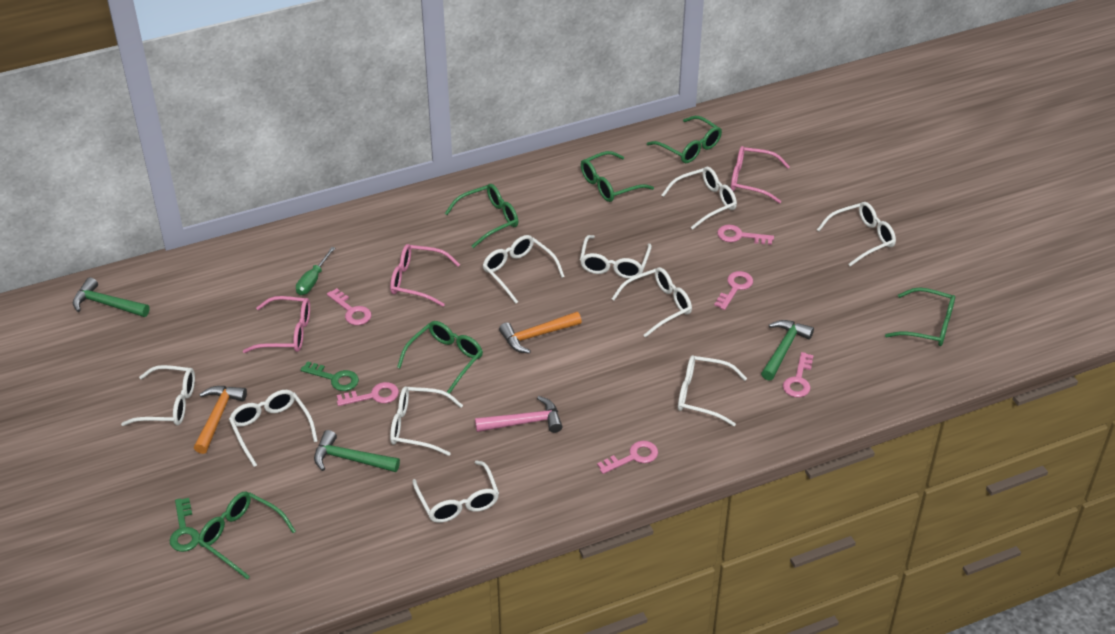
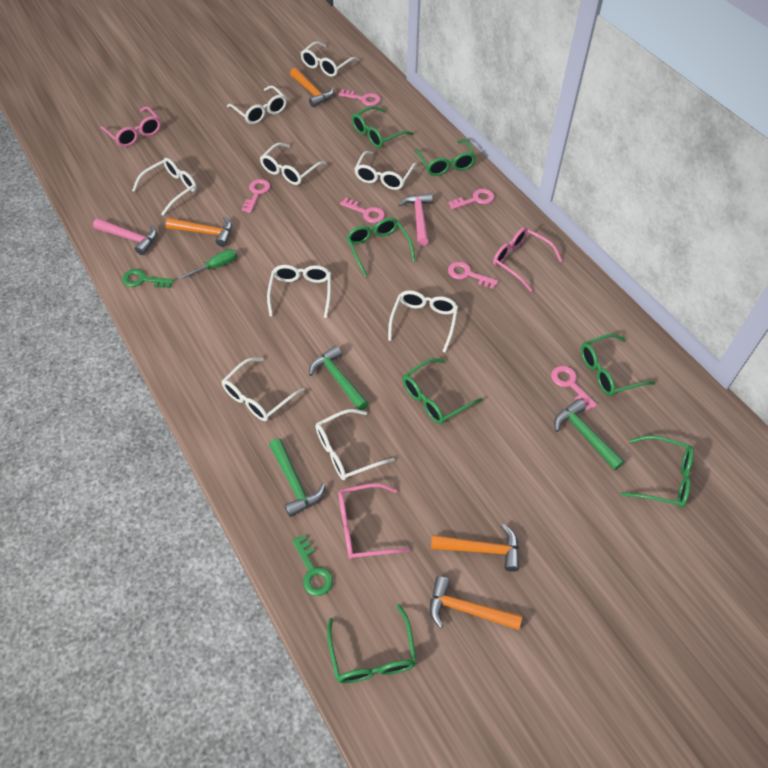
green glasses: [198,492,296,580] [397,321,483,394] [445,184,518,248] [581,151,654,202] [647,116,722,163] [885,287,955,346] = 6 -> [327,604,417,683] [346,218,415,277] [352,106,414,148] [403,358,482,424] [414,139,476,176] [581,334,655,396] [621,435,694,508] = 7
orange hammer: [194,386,247,454] [499,312,582,354] = 2 -> [166,217,232,247] [290,68,334,107] [430,576,522,630] [431,524,519,572] = 4
pink hammer: [475,396,562,433] = 1 -> [93,218,157,255] [398,193,433,246] = 2
white glasses: [121,365,195,426] [229,390,318,467] [390,386,463,456] [412,460,499,523] [482,235,565,304] [580,235,652,279] [612,267,692,338] [662,167,737,230] [678,355,747,426] [817,202,896,266] = 10 -> [132,158,197,216] [221,358,305,421] [227,86,287,124] [260,143,327,185] [267,265,331,318] [300,42,359,77] [315,409,395,480] [354,151,417,190] [388,290,458,353] = 9

